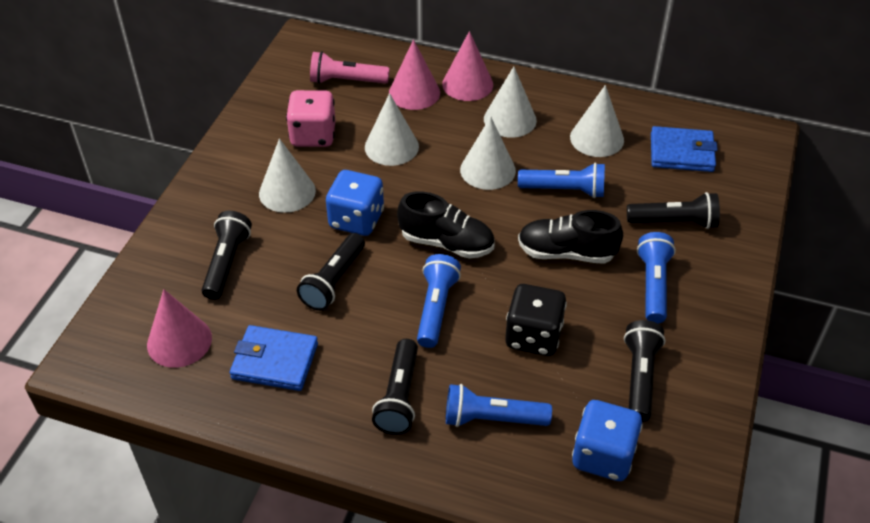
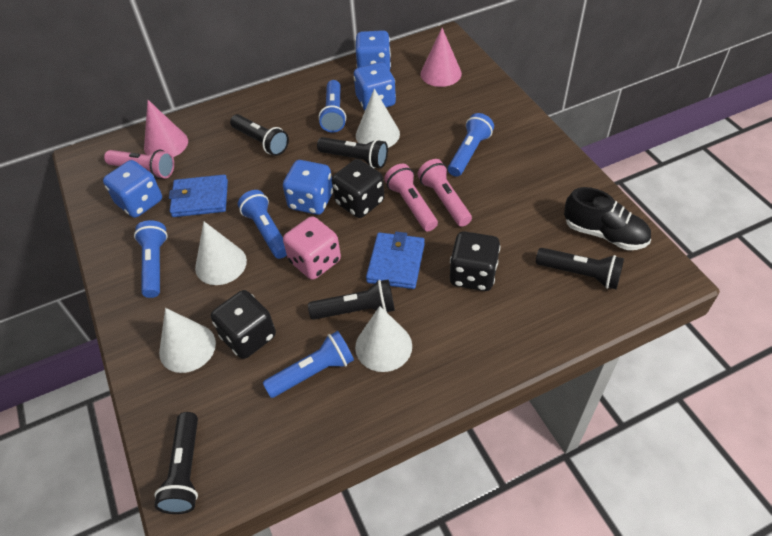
black dice: [505,284,567,356] = 1 -> [211,290,276,359] [332,159,384,218] [450,231,500,291] = 3
black shoe: [397,191,494,259] [518,210,623,264] = 2 -> [564,187,651,250] = 1
blue dice: [326,170,384,236] [572,400,643,481] = 2 -> [103,160,162,218] [283,160,333,215] [353,62,396,110] [355,30,391,70] = 4
blue flashlight: [417,254,461,348] [446,384,552,427] [518,162,605,198] [637,232,676,323] = 4 -> [134,220,168,298] [238,190,287,259] [263,331,354,398] [319,80,346,133] [448,113,494,177] = 5
pink cone: [147,289,212,368] [389,39,440,110] [442,31,493,101] = 3 -> [144,100,188,157] [421,28,462,87] = 2
pink flashlight: [310,51,390,84] = 1 -> [104,149,174,179] [384,163,438,231] [418,159,472,227] = 3
white cone: [259,138,316,213] [365,93,419,166] [460,117,516,190] [484,66,537,138] [570,85,624,157] = 5 -> [159,308,216,373] [195,222,247,285] [355,306,412,372] [356,89,400,148] = 4

